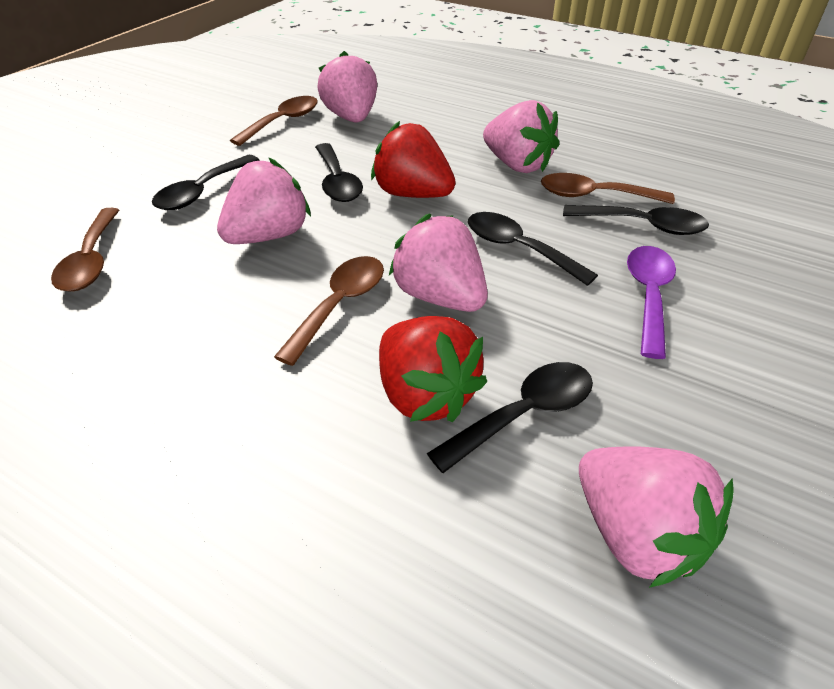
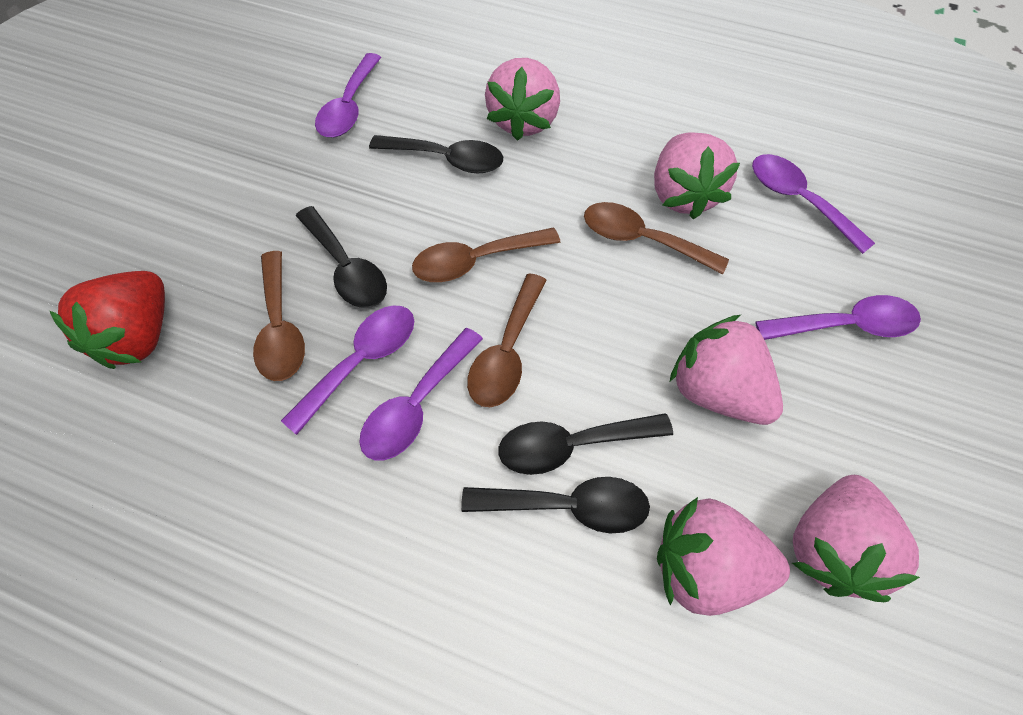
black spoon: [152,155,259,210] [315,143,363,202] [427,362,593,473] [468,212,598,286] [563,205,709,235] = 5 -> [296,206,387,308] [369,135,503,173] [461,477,650,533] [498,413,673,475] = 4
purple spoon: [627,246,676,359] = 1 -> [281,305,414,435] [315,53,381,137] [359,328,483,461] [752,154,875,254] [755,295,921,340] = 5
red strawberry: [371,121,456,198] [379,316,487,422] = 2 -> [50,271,165,369] = 1

